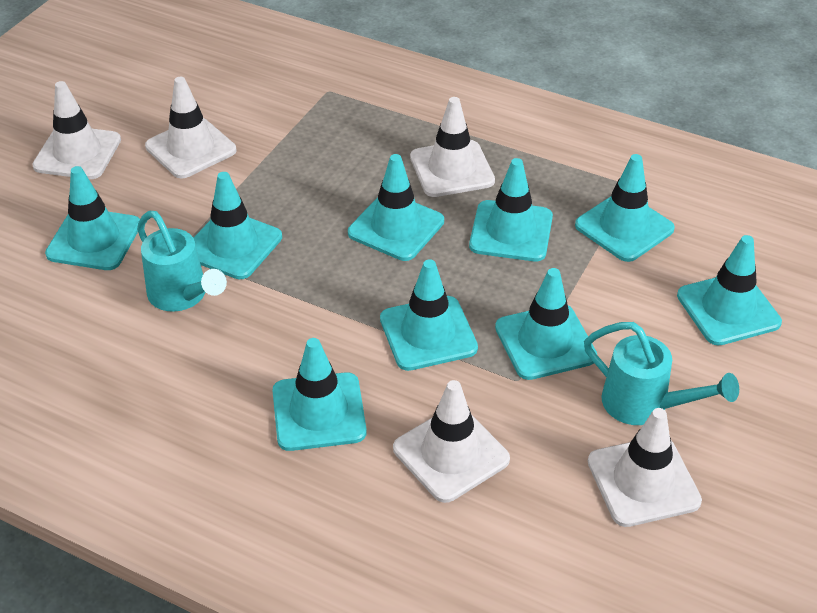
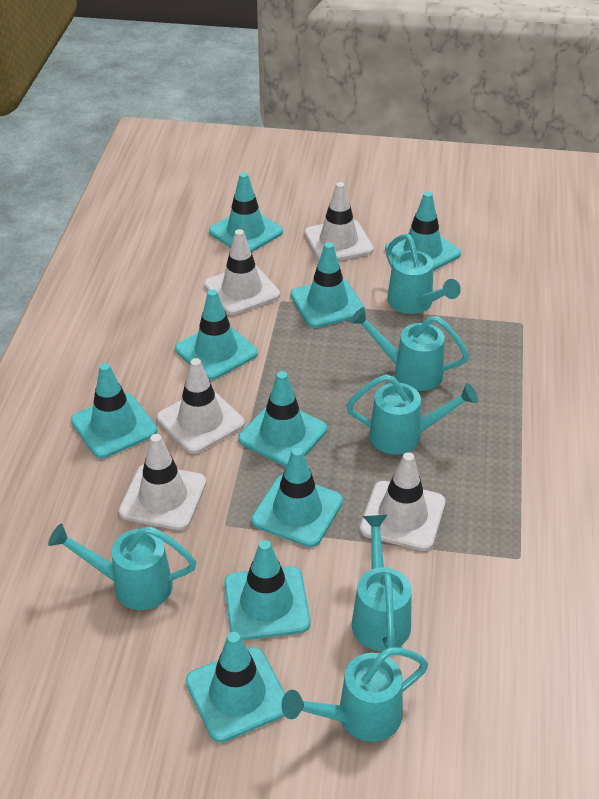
turquoise watering can: [137,211,227,312] [584,322,739,425] = 2 -> [48,523,196,610] [281,647,428,742] [346,374,478,455] [350,307,469,391] [352,515,412,651] [386,234,461,314] = 6

